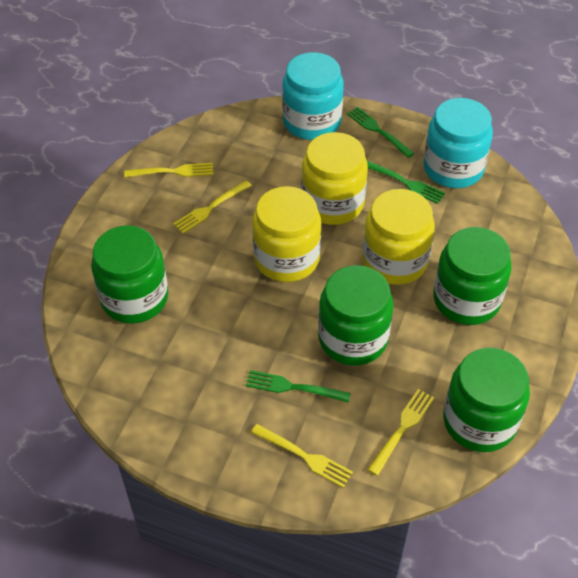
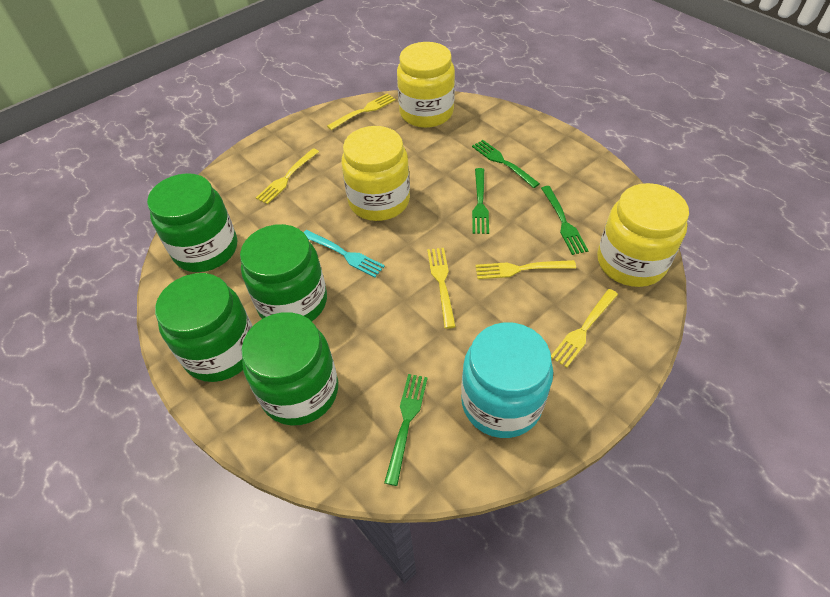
green fork: [246,370,351,403] [347,107,414,158] [367,161,445,204] = 3 -> [384,374,428,486] [472,140,540,188] [472,168,489,234] [541,186,589,255] = 4
turquoise fork: none = 0 -> [303,230,385,278] = 1
turquoise jar: [282,52,344,140] [423,98,493,188] = 2 -> [461,322,553,438] = 1
yellow fork: [124,163,213,177] [173,181,252,234] [251,424,353,488] [368,389,434,476] = 4 -> [256,148,319,204] [327,93,396,130] [427,248,456,329] [475,260,576,279] [551,289,618,368] = 5

